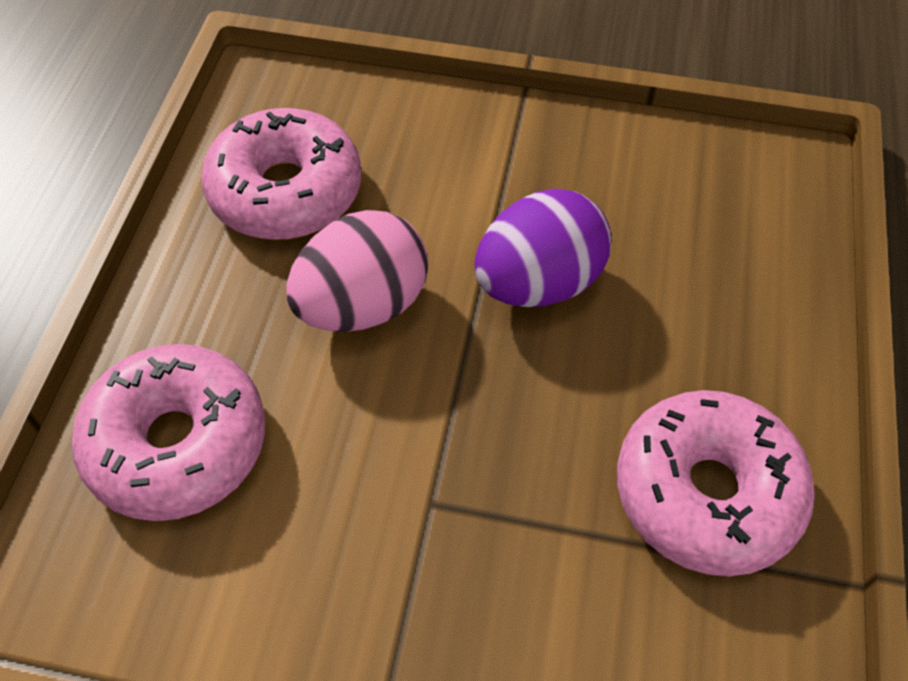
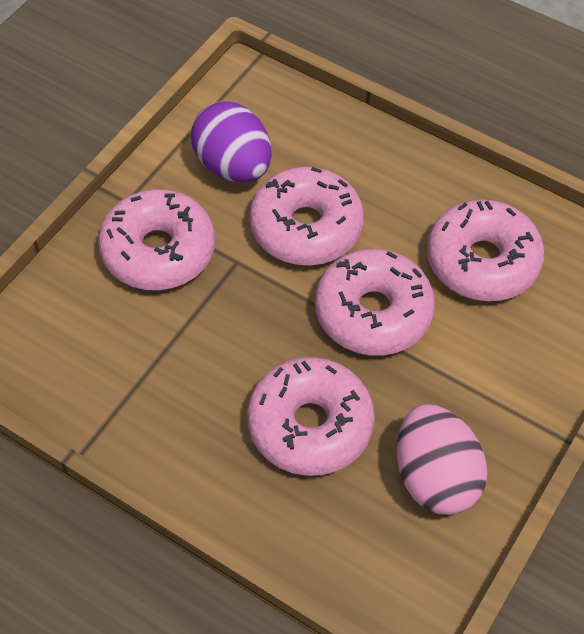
pink donut: [72,344,265,521] [201,108,361,240] [617,390,815,576] = 3 -> [98,189,215,290] [247,357,375,476] [249,167,364,266] [315,249,435,356] [427,199,544,301] = 5

